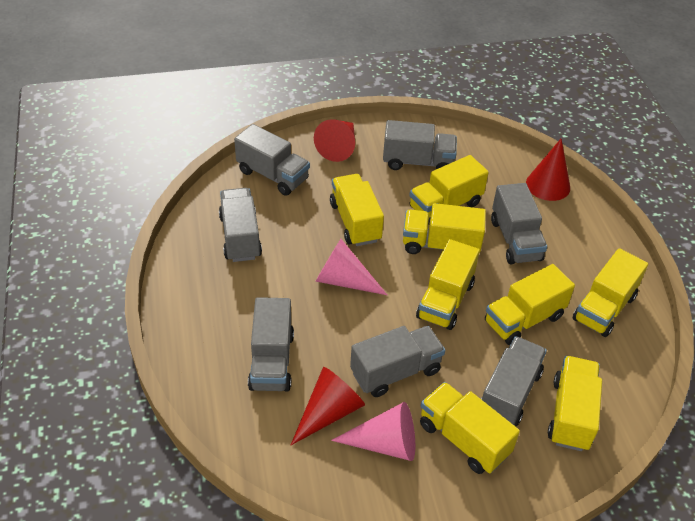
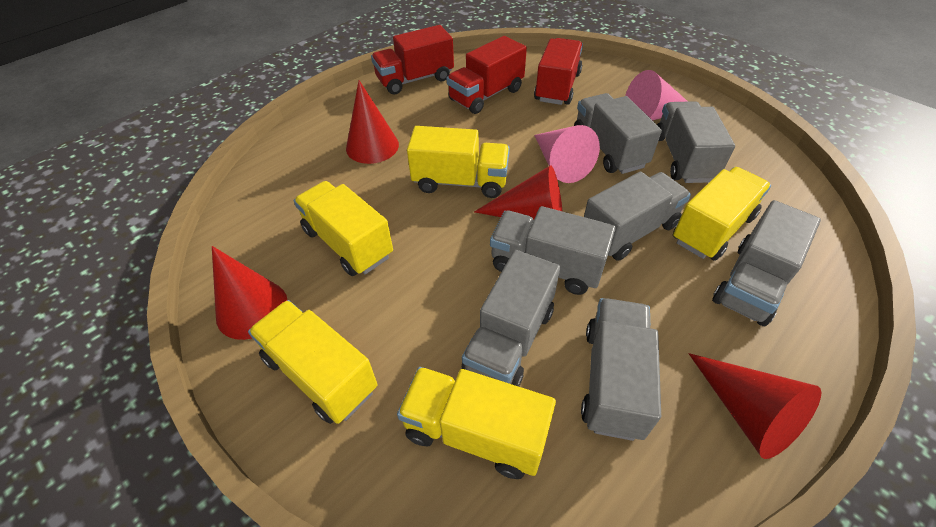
red cone: [291,367,365,445] [314,119,355,162] [526,139,570,201] = 3 -> [212,246,287,340] [346,80,399,164] [474,165,562,220] [689,353,821,459] = 4
red truck: none = 0 -> [371,25,454,94] [446,36,527,114] [534,38,583,105] = 3
yellow truck: [330,174,384,246] [403,203,486,254] [409,155,489,225] [416,239,480,330] [420,382,520,474] [485,264,575,345] [548,356,602,451] [573,248,648,337] = 8 -> [248,300,377,424] [294,181,393,276] [397,367,556,479] [407,126,510,198] [673,167,771,261] = 5

